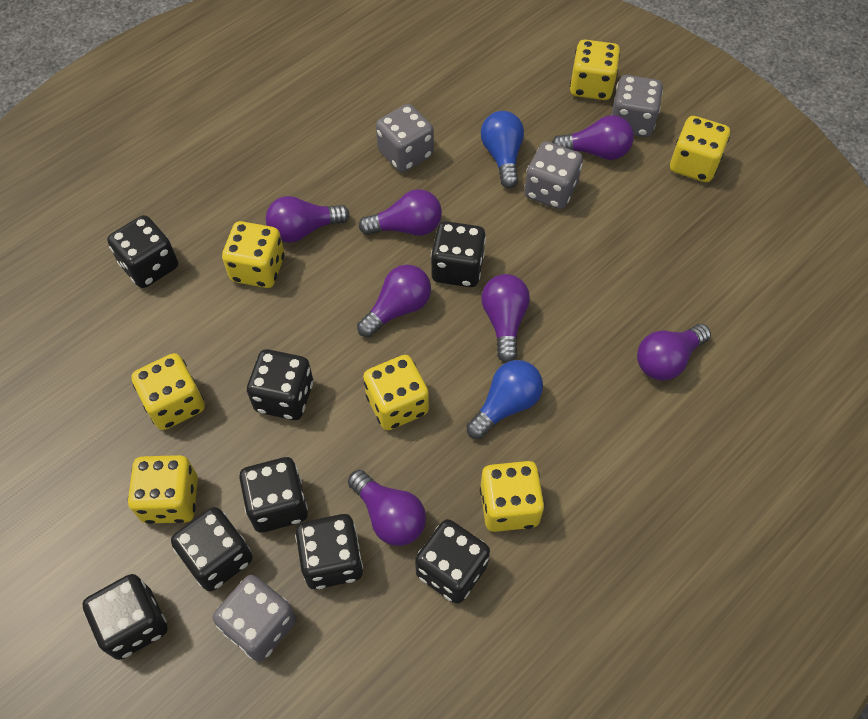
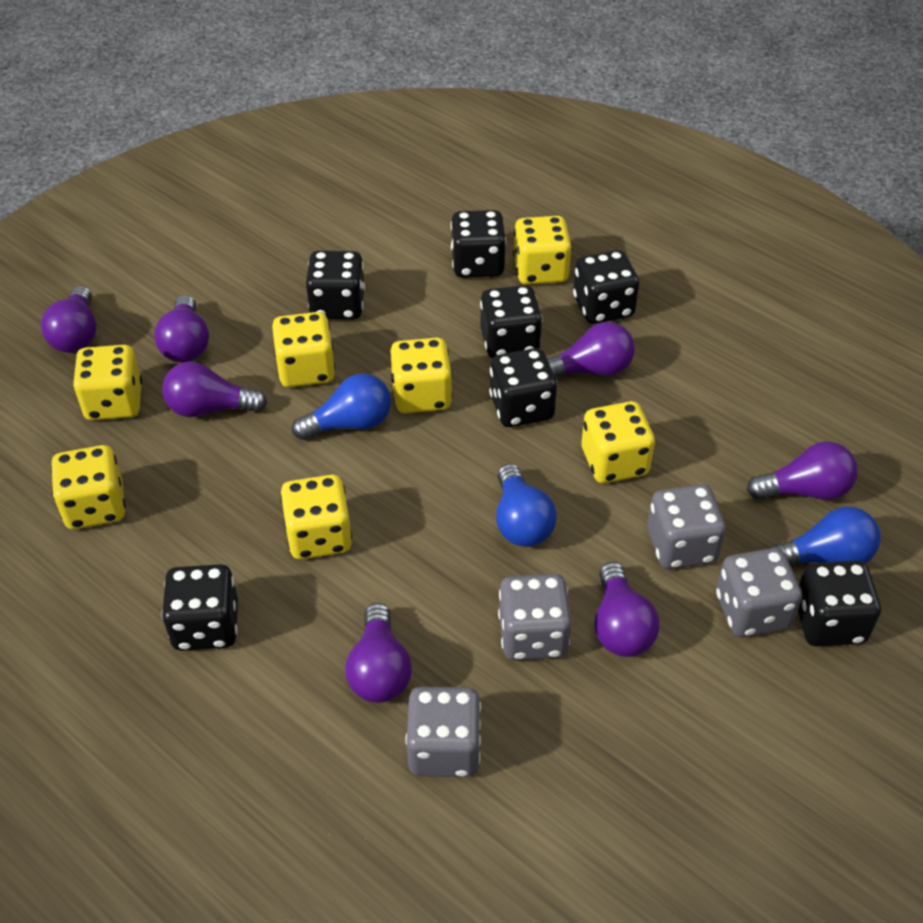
black dice: [82,574,168,660] [107,215,178,288] [171,507,252,591] [239,457,308,533] [247,349,313,420] [295,514,363,589] [415,519,490,604] [431,221,486,287] = 8 -> [162,564,238,651] [306,251,365,320] [451,210,506,278] [480,285,542,358] [489,348,557,427] [573,250,639,324] [798,561,881,647] = 7
blue light bulb: [466,360,543,439] [481,111,524,188] = 2 -> [292,373,391,440] [496,464,557,547] [768,507,881,565] = 3

